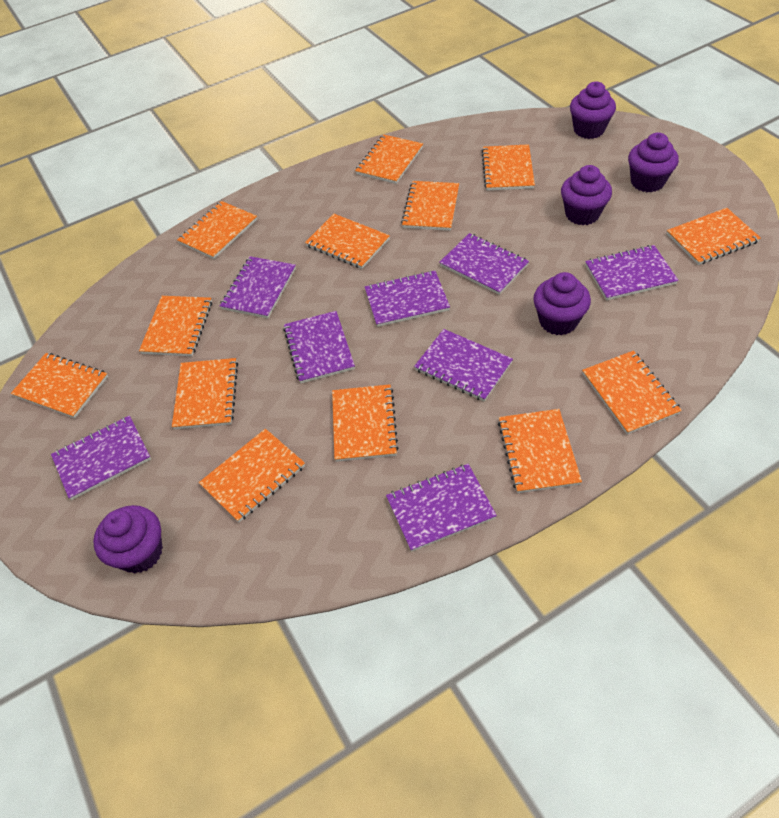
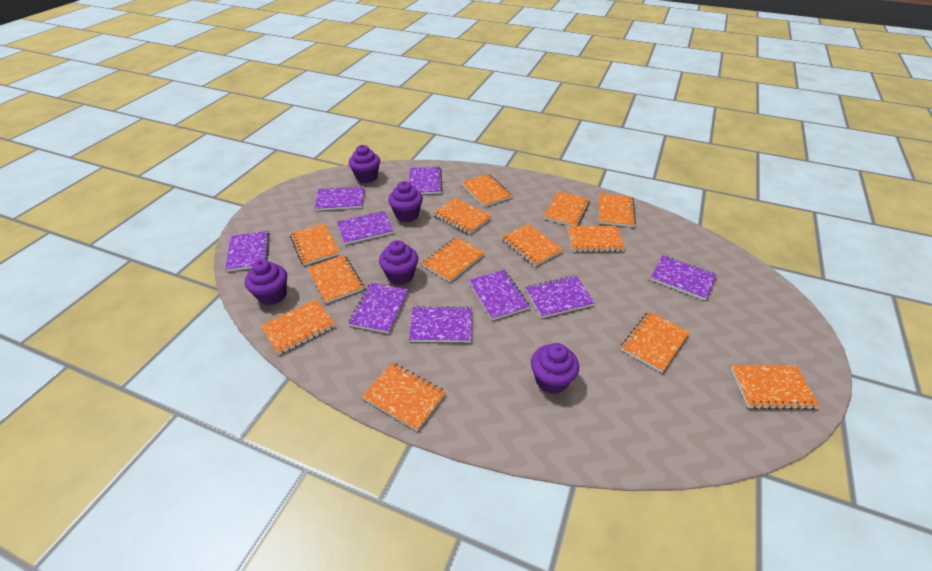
purple notebook: [51,416,151,500] [220,256,296,318] [283,311,355,383] [365,270,450,327] [386,464,497,552] [414,329,513,401] [439,233,529,295] [585,245,679,301] = 8 -> [225,231,270,272] [315,186,364,211] [337,211,394,245] [348,283,409,334] [409,167,442,194] [409,306,471,342] [469,270,530,321] [526,275,595,318] [650,255,717,301] = 9

